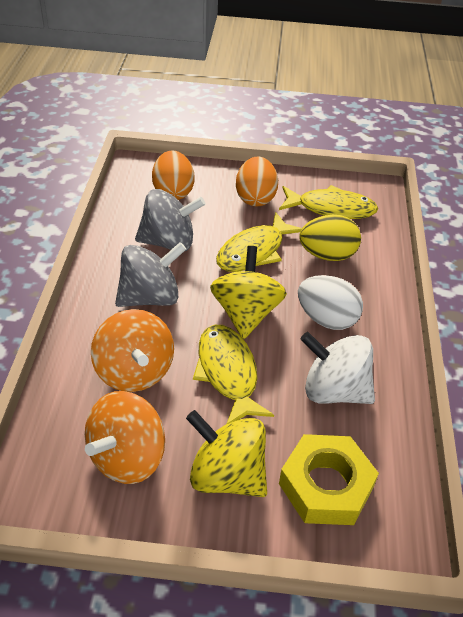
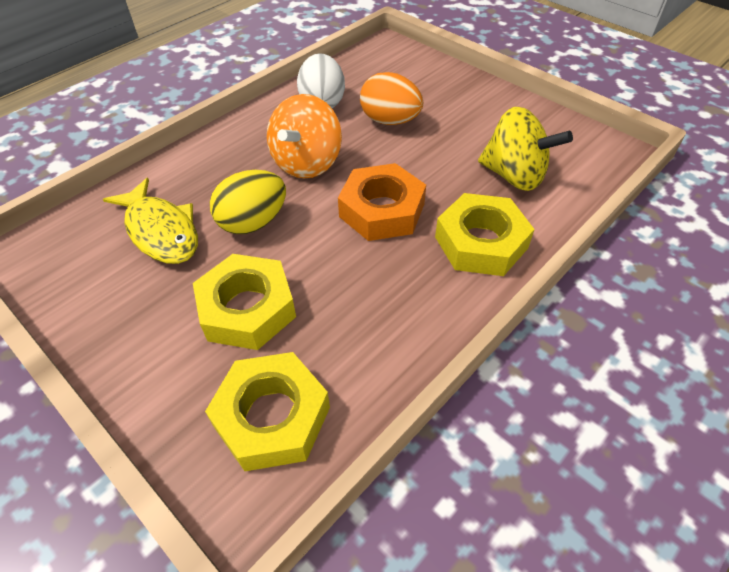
grey spinning top: [115,242,186,307] [135,189,205,251] = 2 -> none = 0
orange egg: [152,150,195,200] [236,157,278,206] = 2 -> [360,72,423,125] = 1
orange nut: none = 0 -> [338,163,426,241] = 1
orange spinning top: [85,391,165,484] [91,309,174,392] = 2 -> [267,94,342,179] = 1
white spinning top: [300,332,375,404] = 1 -> none = 0
yellow fish: [193,325,274,424] [216,212,302,272] [279,185,378,219] = 3 -> [103,178,198,264] = 1
yellow nut: [279,434,379,525] = 1 -> [193,254,296,350] [205,352,330,471] [435,193,535,276] = 3
yellow spinning top: [186,410,267,497] [210,246,287,339] = 2 -> [478,107,573,191] = 1

